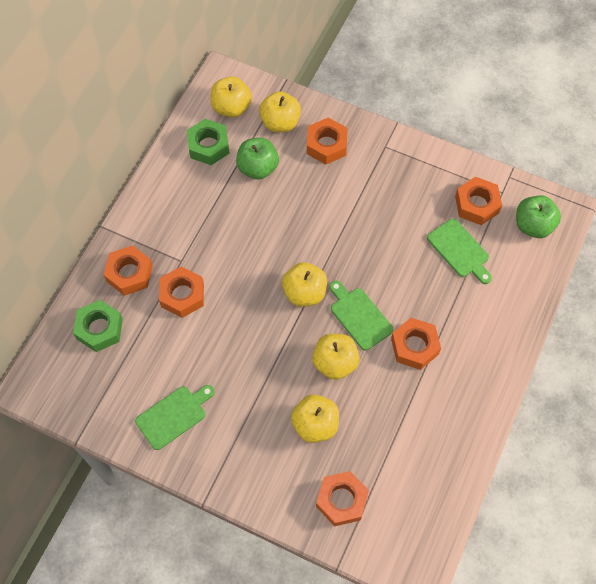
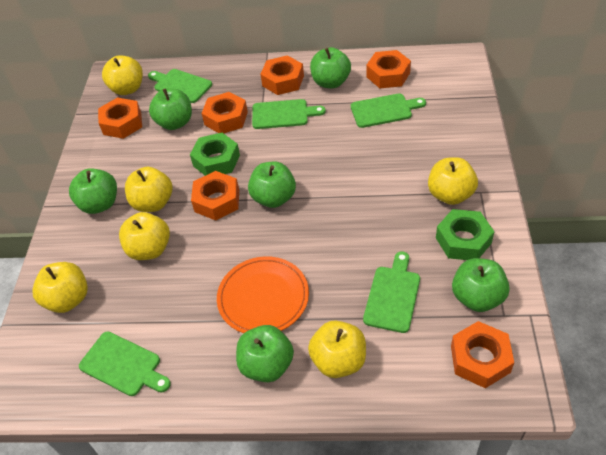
green apple: [236,138,279,179] [516,195,561,238] = 2 -> [69,168,117,214] [149,88,192,130] [236,325,294,382] [248,161,296,208] [310,47,351,88] [452,258,510,312] = 6
green cutting board: [135,385,215,450] [330,281,393,351] [427,218,492,284] = 3 -> [79,332,171,396] [148,69,212,103] [252,99,326,129] [351,93,426,128] [363,252,420,333] = 5
orange plate: none = 0 -> [217,256,309,333] = 1
yellow apple: [211,76,252,117] [259,91,301,132] [282,262,327,307] [291,394,339,443] [312,334,360,380] = 5 -> [32,262,88,313] [102,55,143,95] [119,212,170,260] [125,167,172,212] [308,320,366,378] [428,157,478,205] = 6

